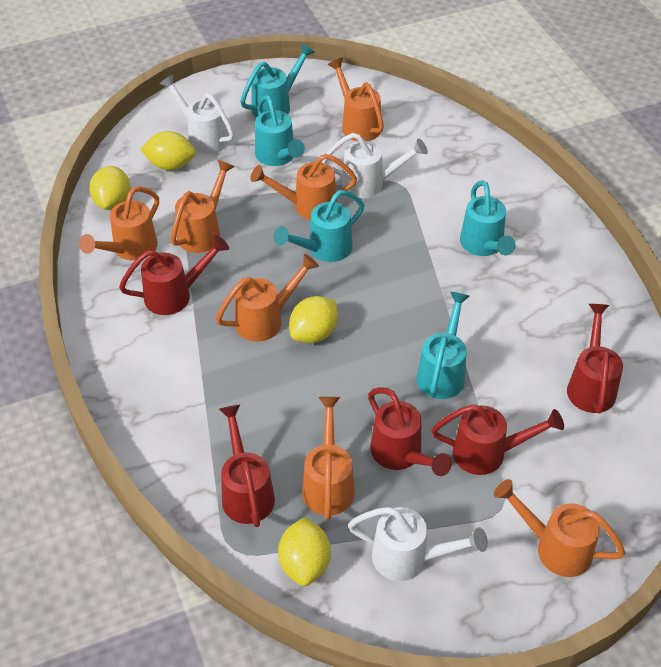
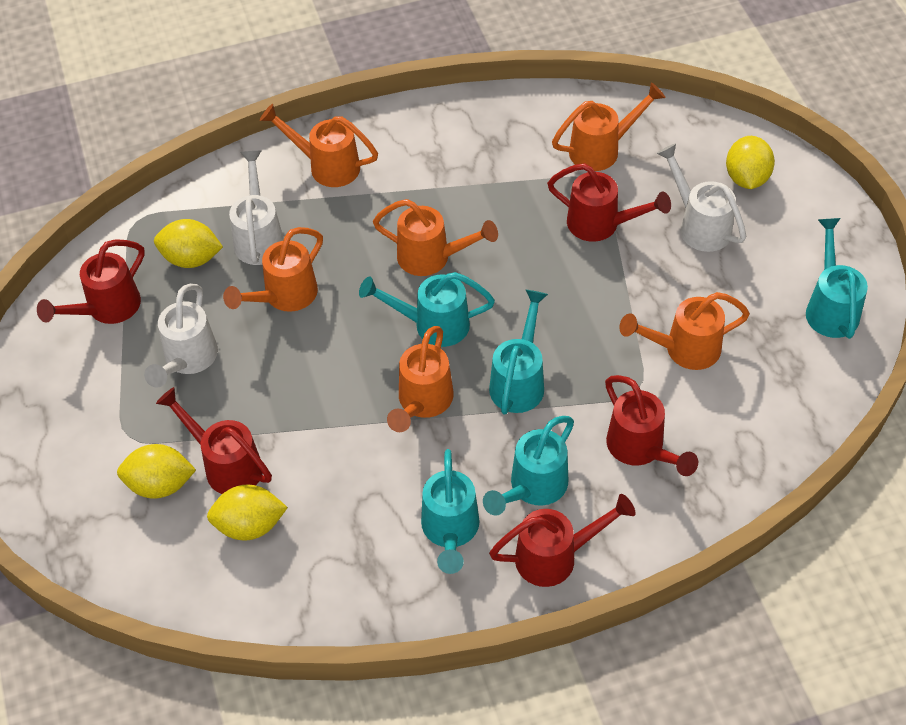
orange watering can: [79,186,159,261] [171,160,235,253] [216,254,319,342] [250,154,357,220] [302,397,355,520] [328,58,384,141] [494,479,625,577] = 7 -> [223,227,323,312] [260,104,378,187] [373,199,498,276] [387,326,454,432] [552,82,666,171] [619,292,750,370] = 6

